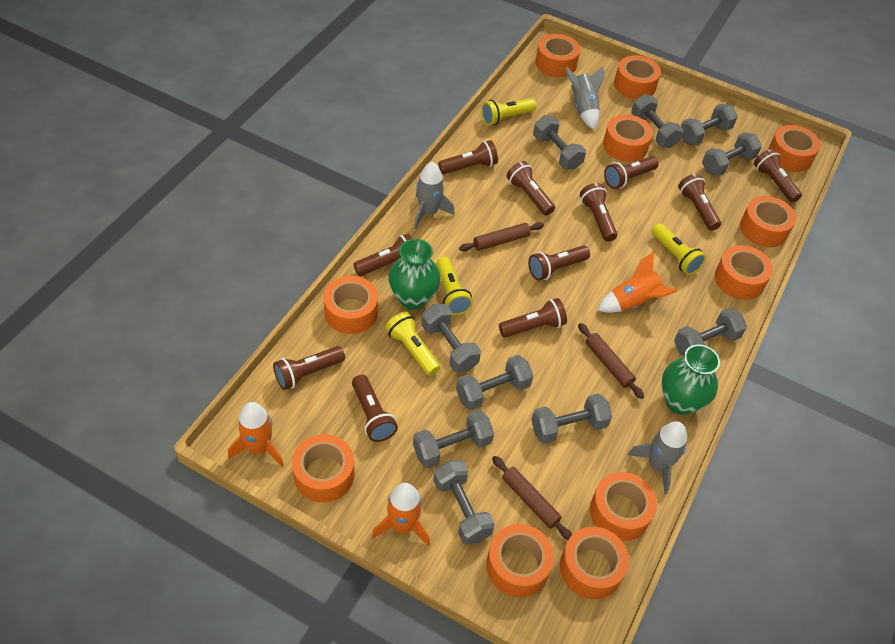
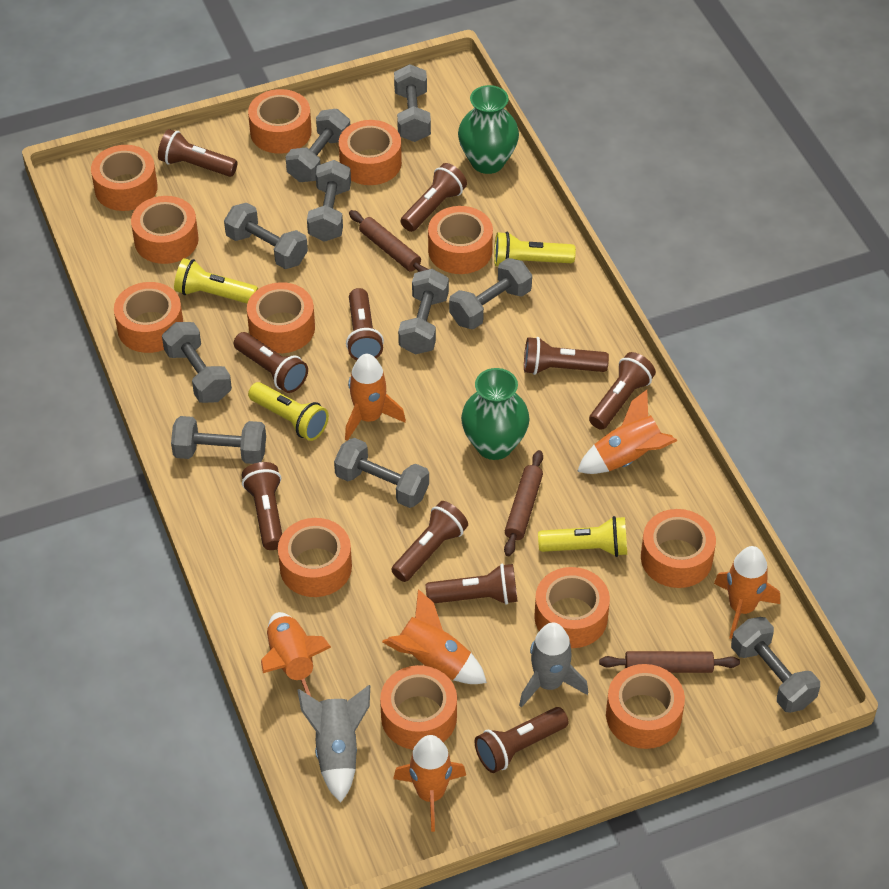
brown flashlight: [273,346,345,390] [352,375,398,442] [353,234,413,276] [438,140,498,174] [499,298,567,338] [507,161,555,215] [528,246,590,281] [580,183,617,242] [604,156,659,189] [678,174,721,231] [754,149,802,203] = 11 -> [158,129,238,177] [234,332,308,393] [242,462,282,550] [346,288,384,360] [391,501,468,582] [400,163,467,232] [426,564,517,605] [475,707,568,773] [524,337,609,375] [589,352,656,430] = 10
grey rocket: [414,162,455,229] [565,66,604,130] [628,421,687,494] = 3 -> [297,685,370,803] [519,622,588,708] = 2
orange rocket: [228,402,284,467] [371,483,430,547] [598,252,678,313] = 3 -> [261,612,331,696] [345,354,406,441] [382,589,487,684] [393,735,466,832] [577,390,677,474] [714,546,780,639] = 6
orange tape: [292,434,355,503] [324,276,378,334] [486,524,554,597] [535,34,580,77] [560,527,629,599] [590,472,657,541] [603,114,653,162] [614,55,661,99] [715,245,773,300] [740,196,796,247] [768,125,820,172] = 11 -> [91,145,158,211] [114,282,183,353] [131,196,199,264] [247,282,315,353] [248,89,312,154] [278,518,352,597] [339,120,402,185] [380,665,457,750] [428,206,493,274] [534,567,610,648] [606,664,685,749] [641,509,716,588] = 12

